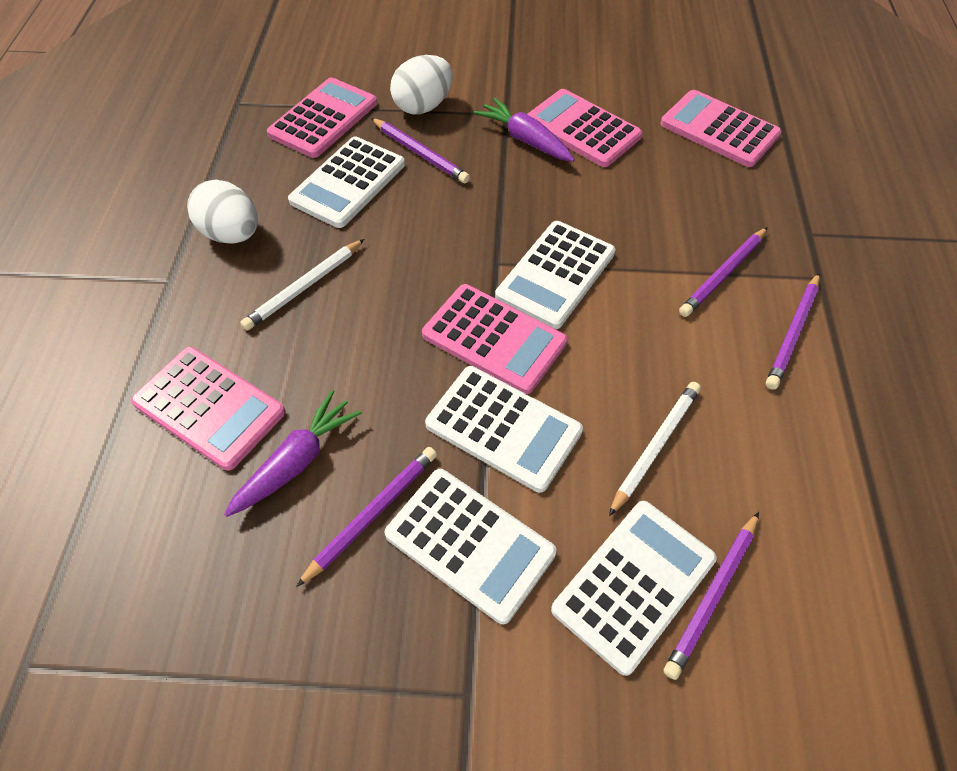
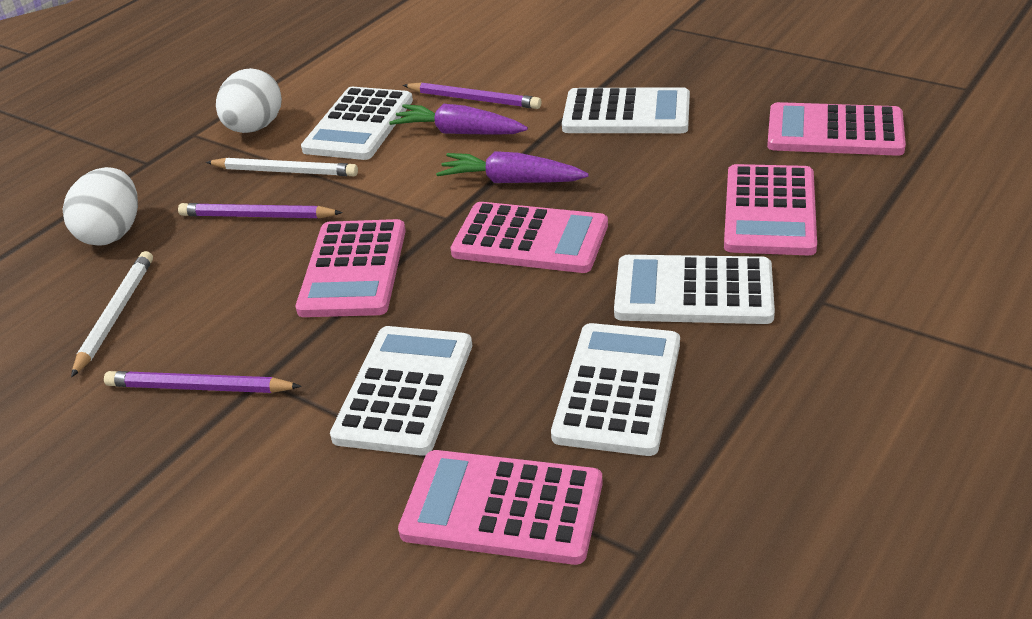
purple pencil: [296,447,437,587] [371,118,470,183] [664,512,759,680] [679,227,768,317] [766,273,820,389] = 5 -> [104,371,302,393] [178,203,343,219] [403,82,541,109] = 3

